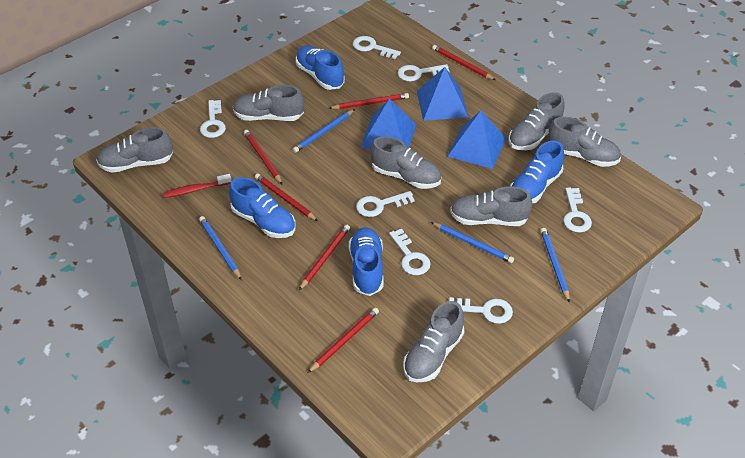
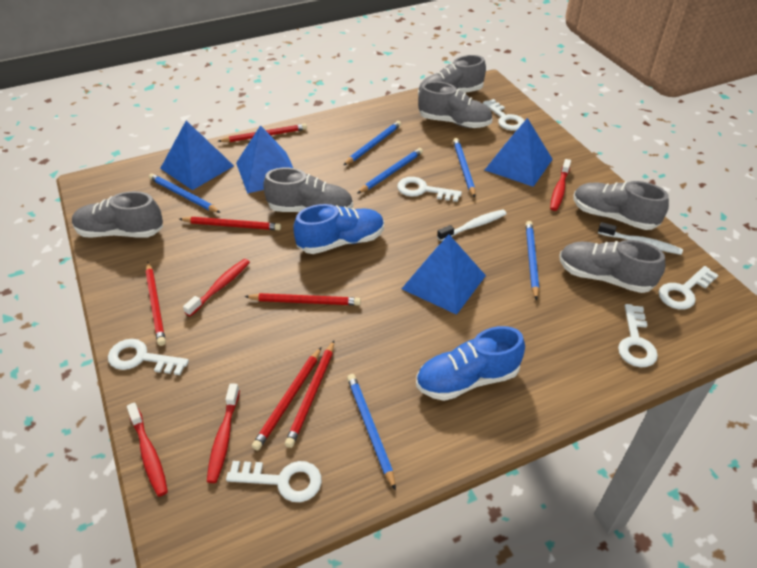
blue pencil: [199,216,242,280] [293,109,355,153] [431,222,514,263] [540,228,570,303] = 4 -> [149,173,221,213] [344,121,401,165] [347,374,396,491] [357,148,423,194] [453,138,475,198] [526,221,539,300] = 6
blue pyramid: [361,98,417,149] [417,67,468,121] [447,111,506,169] = 3 -> [160,121,234,190] [236,125,293,193] [402,234,486,315] [485,118,553,187] = 4
blue shoe: [229,177,296,238] [296,45,345,90] [349,227,384,296] [510,141,564,204] = 4 -> [293,204,384,254] [416,326,525,401] = 2
grey shoe: [96,127,173,173] [233,85,304,121] [370,136,441,189] [403,301,464,383] [450,186,532,226] [509,92,565,150] [548,117,621,167] = 7 -> [72,191,163,238] [263,168,353,212] [418,55,486,95] [418,81,493,128] [559,240,665,293] [574,181,669,230] = 6
red toothbrush: [163,174,232,198] = 1 -> [127,402,168,497] [183,259,250,317] [207,383,240,483] [550,159,571,211] = 4
white key: [200,100,226,138] [353,36,401,59] [356,191,415,217] [389,229,431,275] [398,64,450,81] [449,297,513,324] [563,188,592,232] = 7 -> [108,339,189,375] [226,461,322,502] [397,177,462,202] [483,99,524,130] [618,304,658,367] [659,266,718,310] = 6
white toothbrush: none = 0 -> [437,209,507,241] [598,222,683,255] = 2

